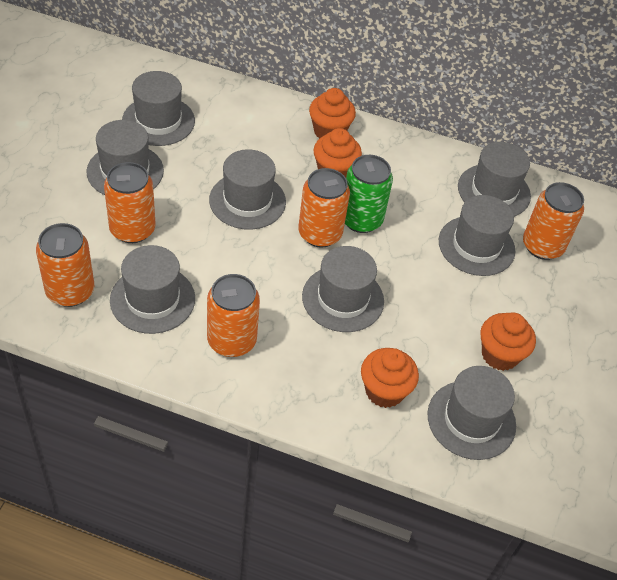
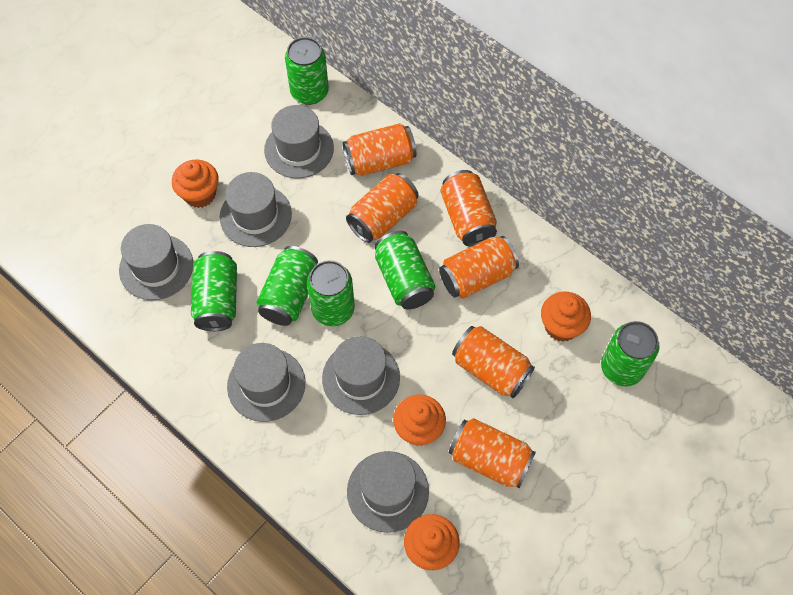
green can: [345,155,393,233] = 1 -> [191,251,237,331] [257,246,318,326] [285,37,329,105] [307,260,355,326] [374,231,435,310] [601,321,660,386] = 6
grey hat: [87,120,164,195] [110,245,195,334] [122,71,195,146] [209,149,286,230] [302,246,384,332] [427,366,516,460] [439,195,515,276] [458,142,531,217] = 8 -> [119,224,193,300] [220,172,292,247] [227,343,305,422] [264,105,334,178] [322,336,400,415] [347,451,429,533] = 6
orange can: [36,223,94,307] [104,162,156,243] [207,274,260,357] [298,168,350,248] [523,182,584,260] = 5 -> [343,123,416,176] [346,173,419,243] [439,236,519,299] [440,170,497,246] [449,418,536,488] [452,326,535,398] = 6

